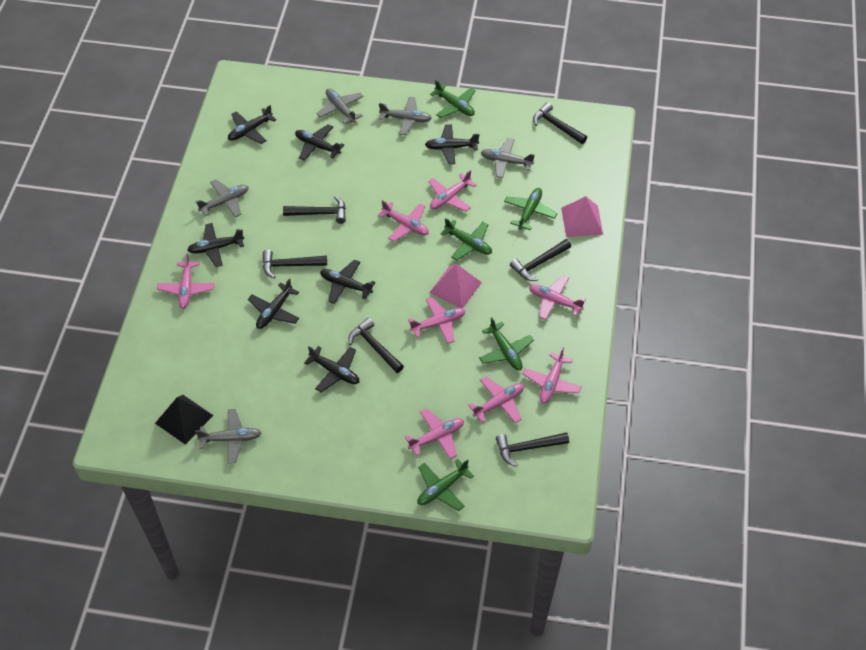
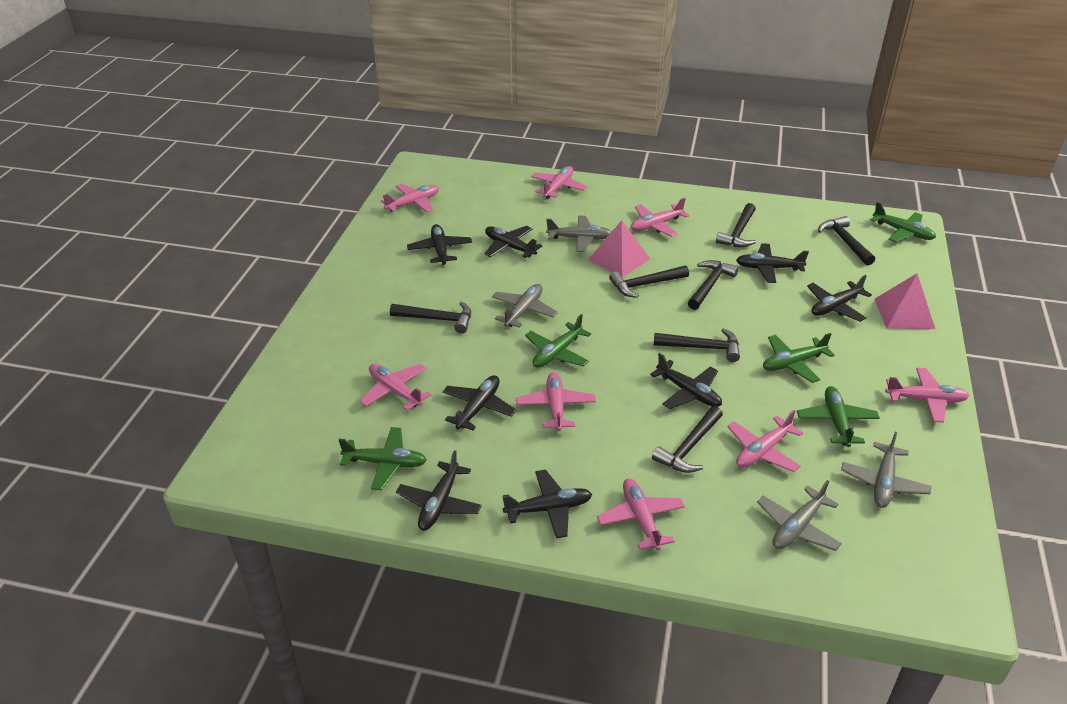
black hammer: [263,250,327,279] [283,196,346,224] [348,318,404,373] [496,432,569,467] [510,239,571,281] [533,102,587,144] = 6 -> [390,301,471,333] [609,265,689,298] [652,406,723,473] [654,328,740,362] [688,260,739,310] [716,203,756,247] [818,216,875,265] = 7
black plane: [187,223,244,267] [228,105,276,144] [248,278,299,329] [295,124,344,161] [304,346,359,392] [320,260,376,304] [425,124,480,164] = 7 -> [396,450,482,531] [407,224,472,265] [442,375,517,431] [484,226,543,258] [502,469,592,539] [650,353,722,409] [736,243,809,283] [807,275,872,322] = 8
black pyramid: [155,395,213,445] = 1 -> none = 0
grey plane: [195,409,261,464] [196,179,249,217] [316,88,363,124] [379,97,432,135] [480,138,535,178] = 5 -> [492,284,558,328] [546,216,611,252] [757,480,842,551] [841,432,931,508] = 4

